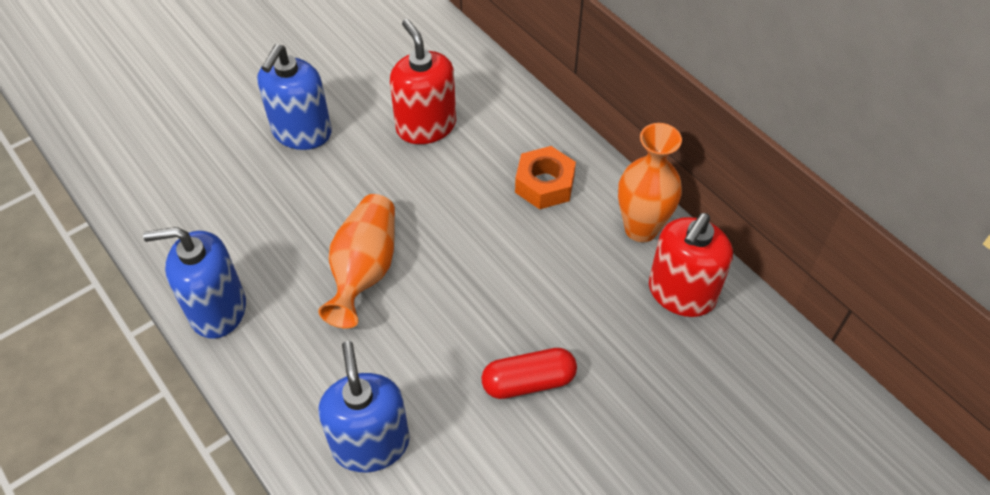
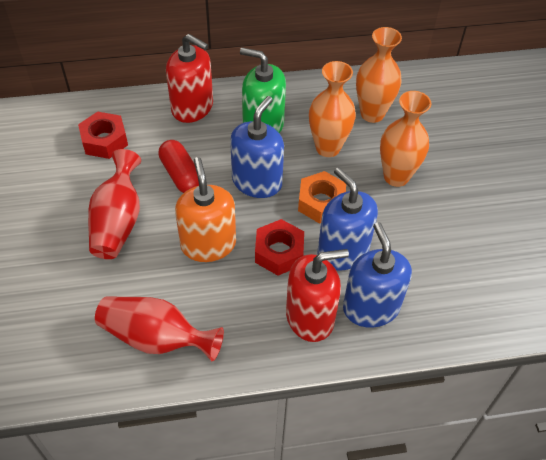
green soap dispenser: none = 0 -> [240,48,286,133] = 1
orange soap dispenser: none = 0 -> [175,157,236,262] = 1
orange vase: [318,194,395,329] [618,123,682,242] = 2 -> [309,61,356,157] [356,27,402,123] [380,91,431,187] = 3
red nut: none = 0 -> [78,111,128,159] [255,219,304,276] = 2
red vase: none = 0 -> [88,149,141,259] [95,296,224,361] = 2

